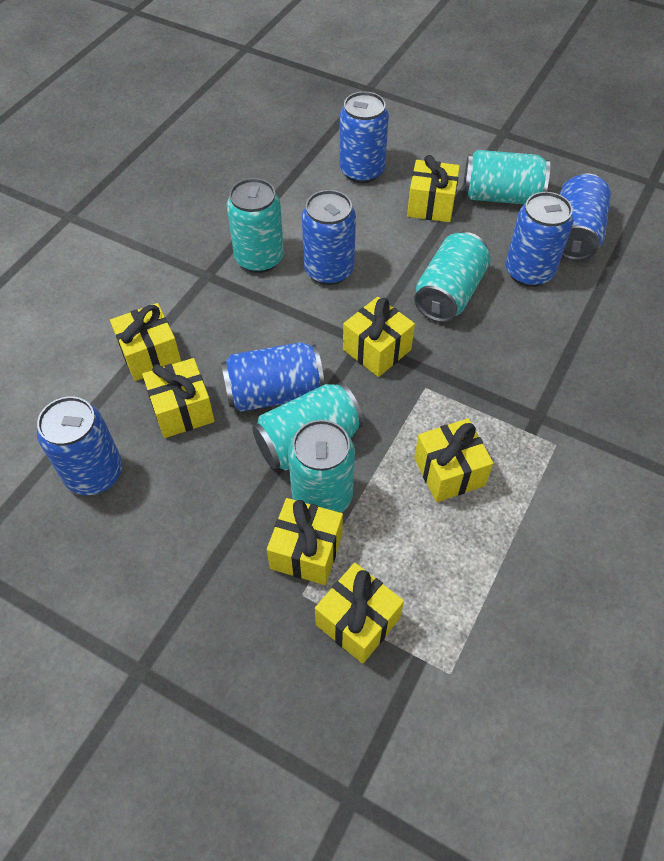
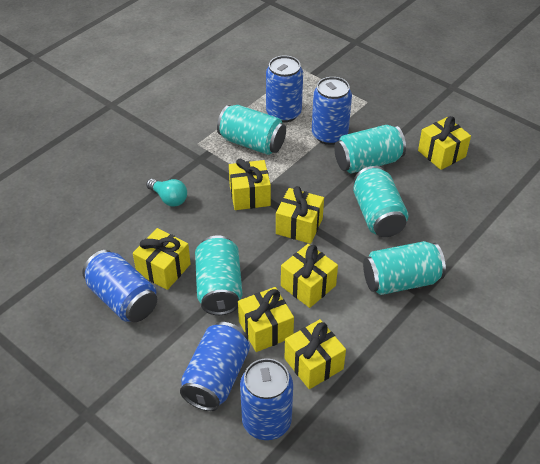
blue can: [37,396,122,495] [221,342,325,412] [302,190,356,285] [339,91,389,183] [506,192,573,287] [560,174,611,261] = 6 -> [82,250,157,322] [180,322,250,411] [240,358,293,440] [266,56,303,123] [312,77,352,145] = 5
turquoise light bulb: none = 0 -> [146,179,187,207] = 1

